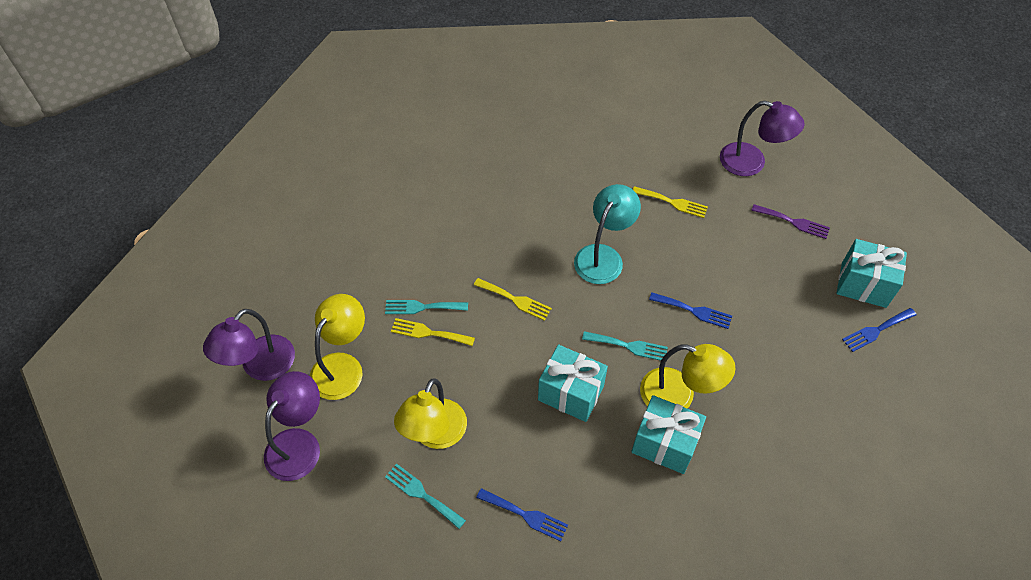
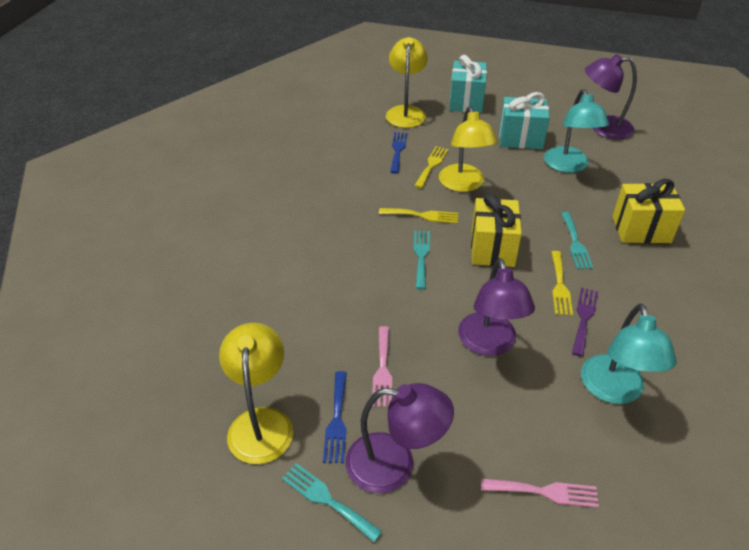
blue fork: [476,488,568,541] [649,292,732,329] [842,308,917,352] = 3 -> [323,371,347,463] [390,132,407,174] = 2
pink fork: none = 0 -> [372,326,392,408] [481,478,599,508] = 2
turquoise gift: [538,345,608,422] [631,395,706,474] [837,239,907,308] = 3 -> [449,55,487,113] [499,92,550,149] = 2
turquoise lamp: [574,184,641,284] = 1 -> [544,89,609,173] [581,304,677,404] = 2
yellow gift: none = 0 -> [471,193,522,267] [612,179,685,243] = 2

